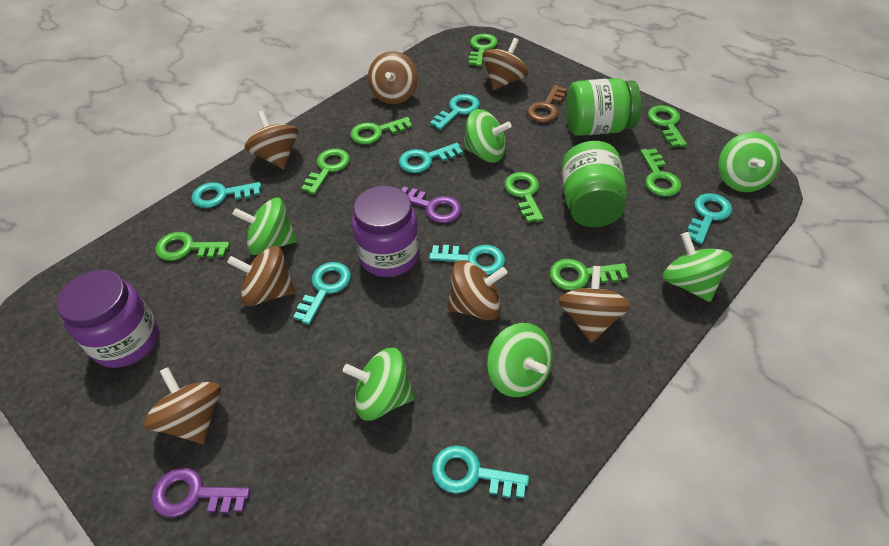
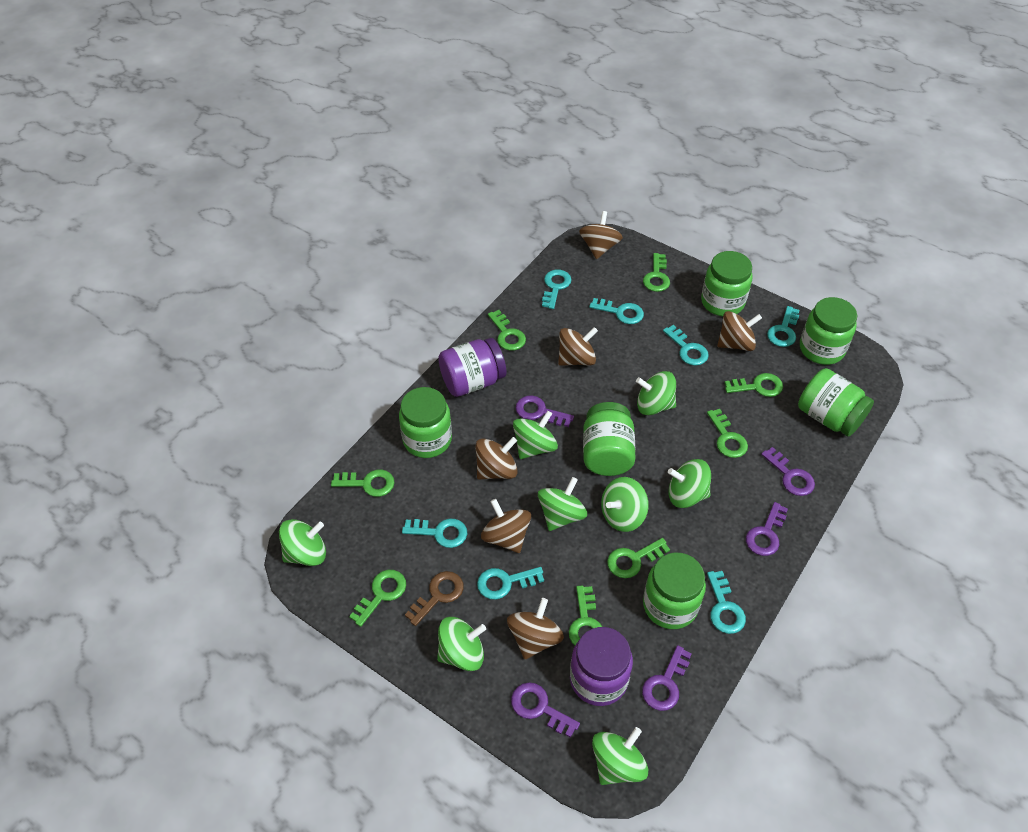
brown spinning top: [144,367,221,444] [227,246,296,306] [245,111,298,169] [368,51,418,104] [447,260,507,320] [482,38,528,91] [558,266,631,343] = 7 -> [475,437,518,480] [481,499,531,553] [507,598,564,660] [558,327,598,366] [579,211,623,259] [717,311,762,351] = 6
green jar: [561,141,627,227] [566,78,641,136] = 2 -> [399,387,452,458] [583,402,636,476] [643,552,706,629] [701,251,753,316] [798,368,874,436] [800,297,857,365] = 6
green spinning top: [233,198,297,255] [343,348,414,421] [463,109,512,163] [487,323,553,397] [663,232,732,302] [718,132,781,192] = 6 -> [279,519,326,566] [437,617,486,671] [513,411,558,459] [538,477,587,531] [592,727,648,785] [601,477,649,532] [636,371,676,415] [668,459,711,508] = 8
purple key: [151,468,251,517] [401,187,462,223] = 2 -> [511,682,580,738] [516,396,574,427] [642,645,692,711] [746,502,788,556] [761,447,815,496] = 5

